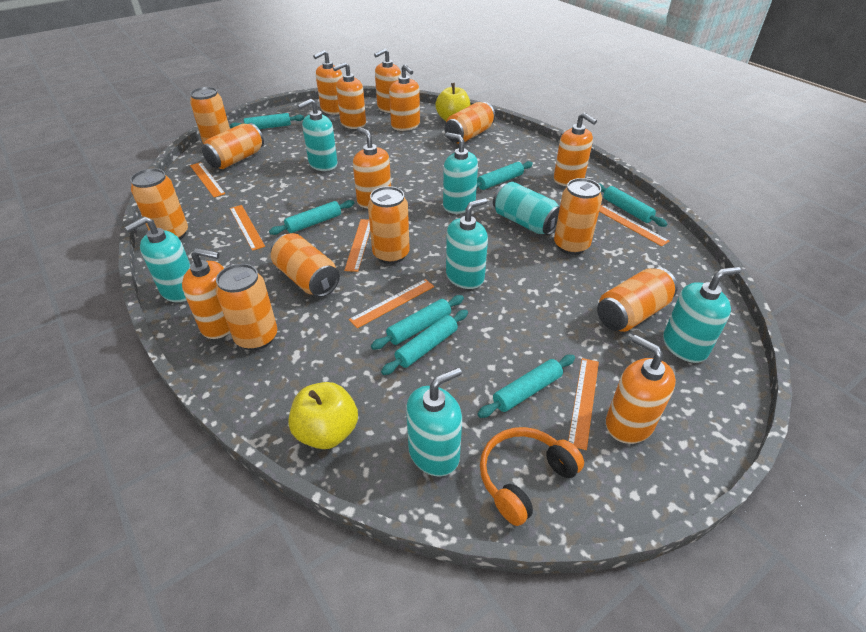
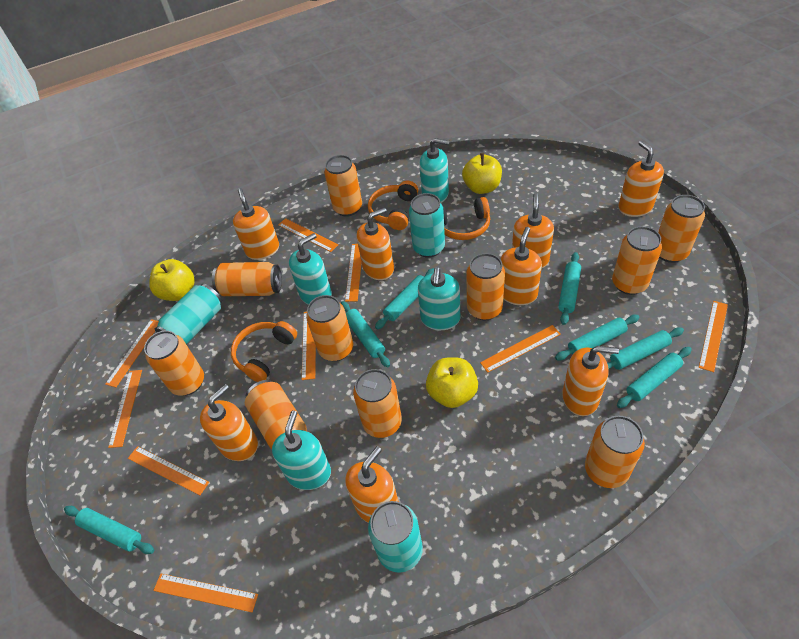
orange can: [130,168,188,240] [190,87,230,144] [202,123,264,169] [215,264,277,350] [271,233,340,297] [368,186,410,264] [445,102,495,144] [554,178,602,255] [597,267,678,332] = 9 -> [144,331,204,396] [212,262,282,296] [245,380,307,449] [306,295,353,361] [324,155,362,217] [353,369,402,438] [467,253,505,320] [585,416,645,488] [612,226,662,295] [658,195,705,263] = 10
orange headphones: [480,427,584,526] = 1 -> [231,321,297,382] [368,181,418,230] [442,197,490,240] = 3
orange ruler: [190,162,225,197] [230,205,265,251] [344,219,370,272] [349,279,434,328] [568,358,599,450] [599,205,669,246] = 6 -> [105,319,159,387] [108,370,142,448] [128,446,209,495] [153,574,258,612] [278,218,338,252] [302,312,316,380] [345,244,362,302] [480,325,561,373] [699,301,728,372] = 9
turquoise can: [493,182,560,235] = 1 -> [155,284,222,344] [368,501,423,573] [409,193,445,258] = 3
turquoise soap dispenser: [125,217,190,302] [298,99,338,171] [406,368,462,476] [443,132,478,214] [446,198,488,289] [663,266,741,363] = 6 -> [272,410,331,490] [289,233,332,305] [418,267,460,330] [419,138,450,203] = 4
yellow apple: [288,382,358,449] [435,83,470,121] = 2 -> [149,259,195,301] [426,357,478,408] [462,153,502,194] = 3

